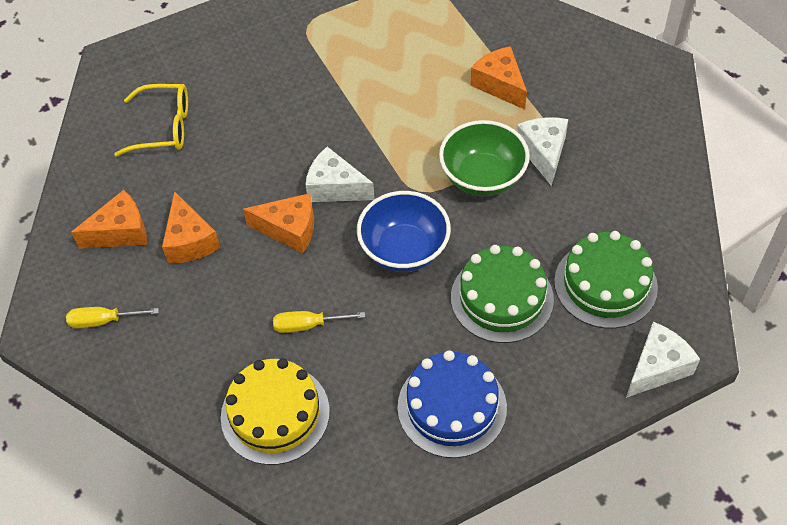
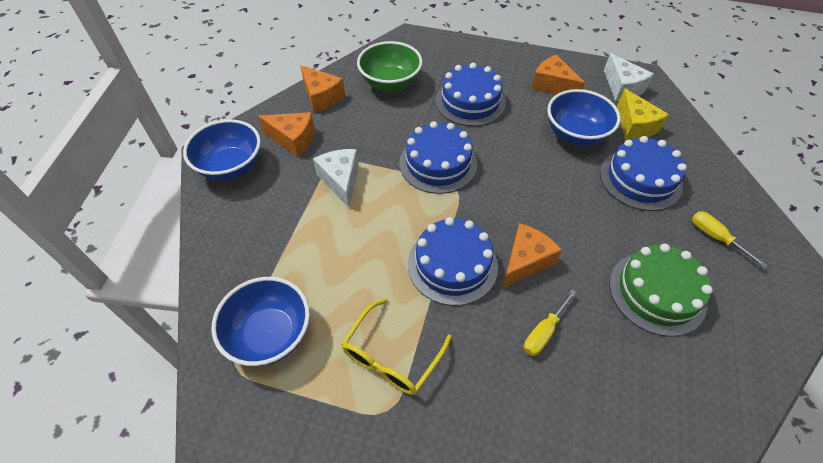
blue bowl: [357,191,451,272] = 1 -> [183,119,261,181] [211,277,310,366] [547,89,621,146] = 3
blue cake: [398,350,507,458] = 1 -> [399,121,477,194] [408,217,498,306] [435,63,506,126] [600,136,687,211] = 4
green cake: [451,245,554,343] [554,231,658,329] = 2 -> [609,244,713,337] = 1
white cheese: [305,147,375,202] [517,117,568,186] [626,322,700,398] = 3 -> [313,149,359,207] [604,53,654,101] = 2
yellow cake: [221,358,330,465] = 1 -> none = 0
yellow cheese: none = 0 -> [617,88,669,140] = 1

